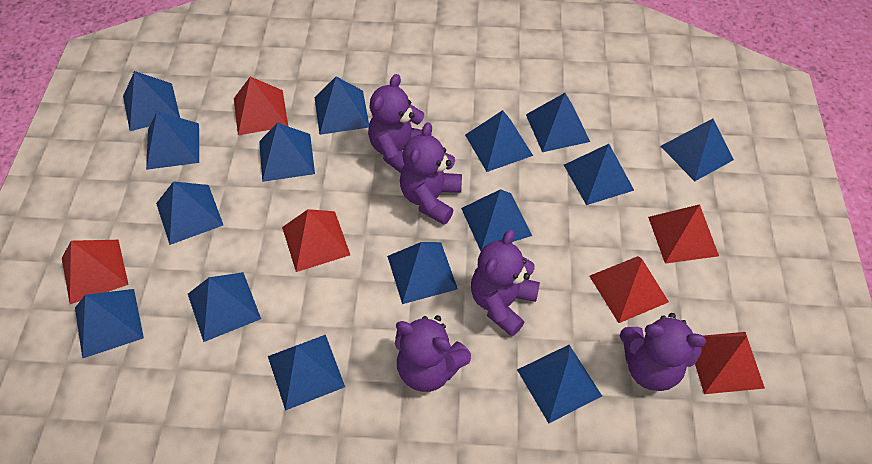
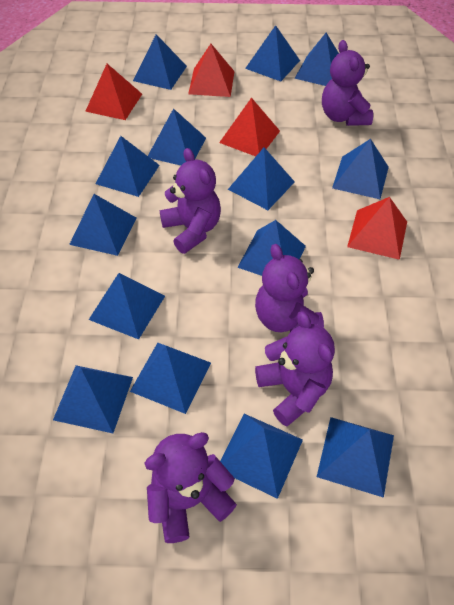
blue pyramid: [75,289,144,359] [123,71,180,131] [146,111,199,170] [156,181,223,245] [188,272,261,342] [259,123,315,182] [268,335,345,411] [314,77,369,135] [387,242,458,304] [461,189,532,251] [465,110,533,172] [517,345,602,423] [526,93,590,152] [564,144,634,205] [661,119,734,181] = 15 -> [53,365,133,433] [69,194,137,256] [89,273,165,339] [96,136,160,197] [130,343,211,414] [133,34,187,90] [148,108,206,166] [220,414,303,499] [228,147,295,210] [237,220,306,276] [245,25,300,81] [294,33,339,86] [317,417,394,498] [332,139,389,199] = 14
red pyramid: [62,240,129,304] [234,77,289,135] [282,209,350,272] [589,256,669,323] [648,204,719,264] [695,332,765,394] = 6 -> [85,64,142,120] [188,44,235,97] [219,98,280,156] [347,197,407,260] = 4

